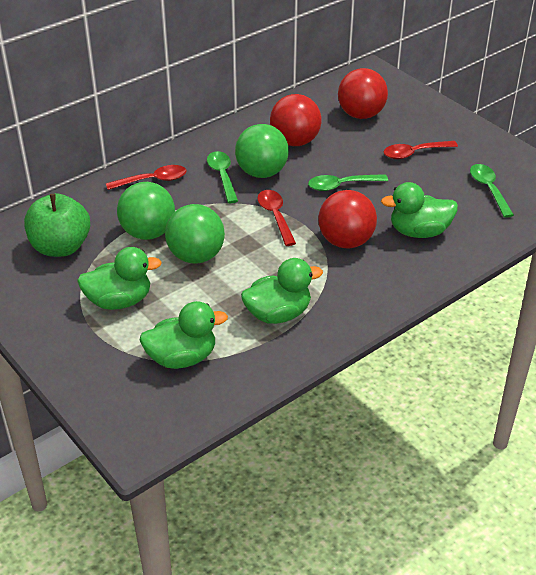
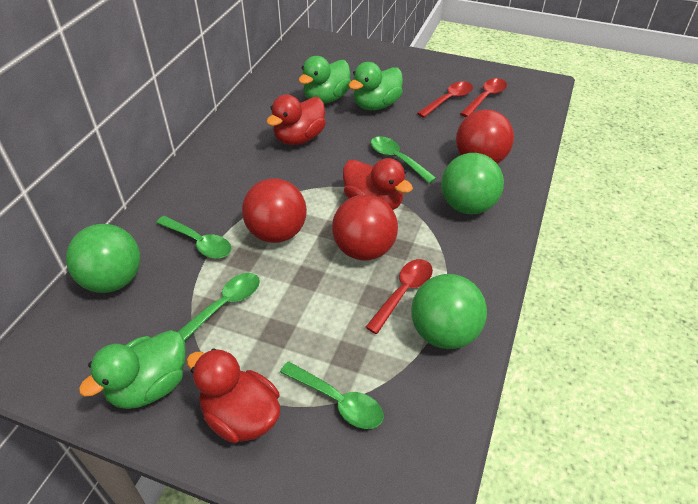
green apple: [24,193,90,257] = 1 -> none = 0
green duck: [77,247,162,310] [139,301,228,369] [241,258,323,324] [381,182,458,238] = 4 -> [79,330,185,409] [298,56,351,103] [348,62,403,110] = 3
green spoon: [207,151,238,203] [308,174,388,191] [470,164,514,218] = 3 -> [156,216,231,258] [178,273,260,341] [280,362,384,429] [371,136,436,183] = 4
red duck: none = 0 -> [187,348,281,443] [267,95,326,145] [343,158,413,210] = 3

